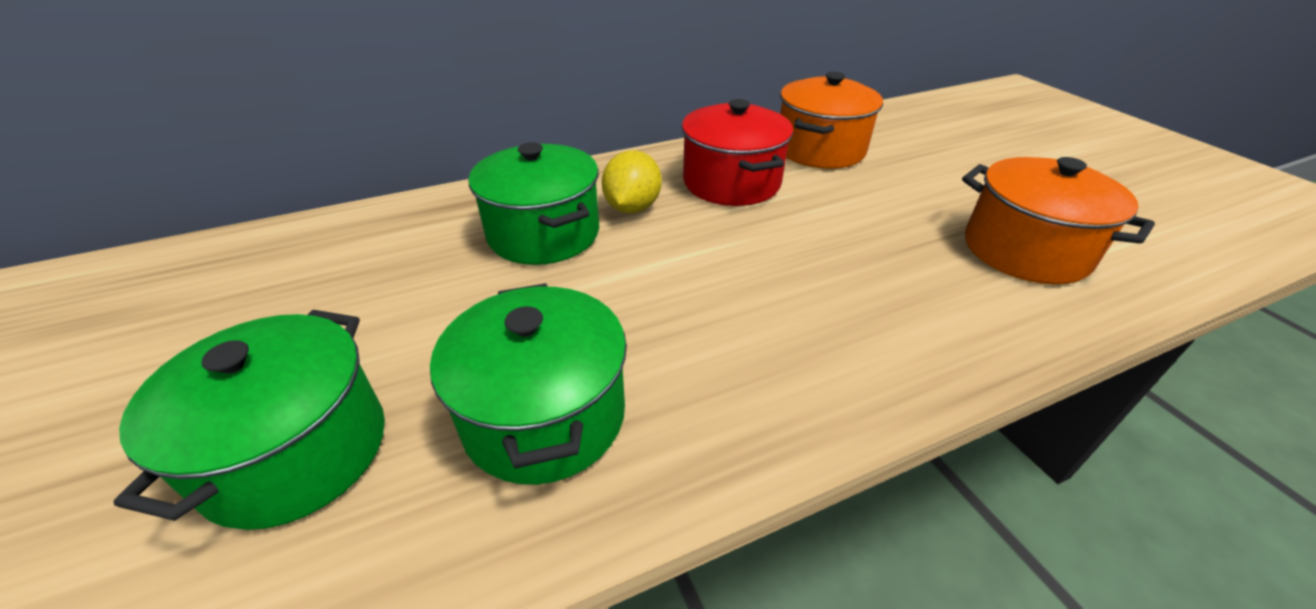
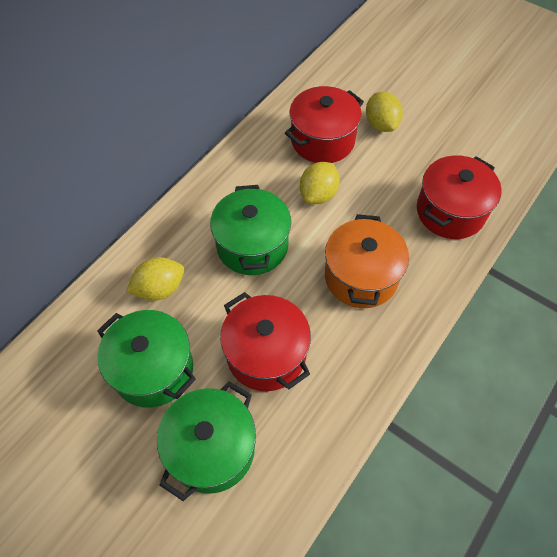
orange pot: [780,72,883,169] [962,157,1155,285] = 2 -> [325,214,409,308] = 1
red pot: [682,99,793,206] = 1 -> [220,292,311,391] [285,86,364,163] [417,155,502,239] = 3
yellow lemon: [602,150,662,213] = 1 -> [126,257,184,301] [300,162,340,204] [366,92,403,132] = 3

